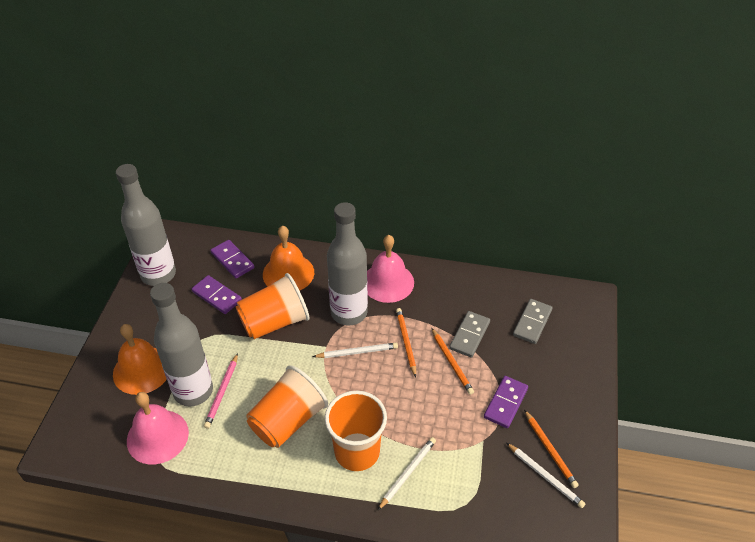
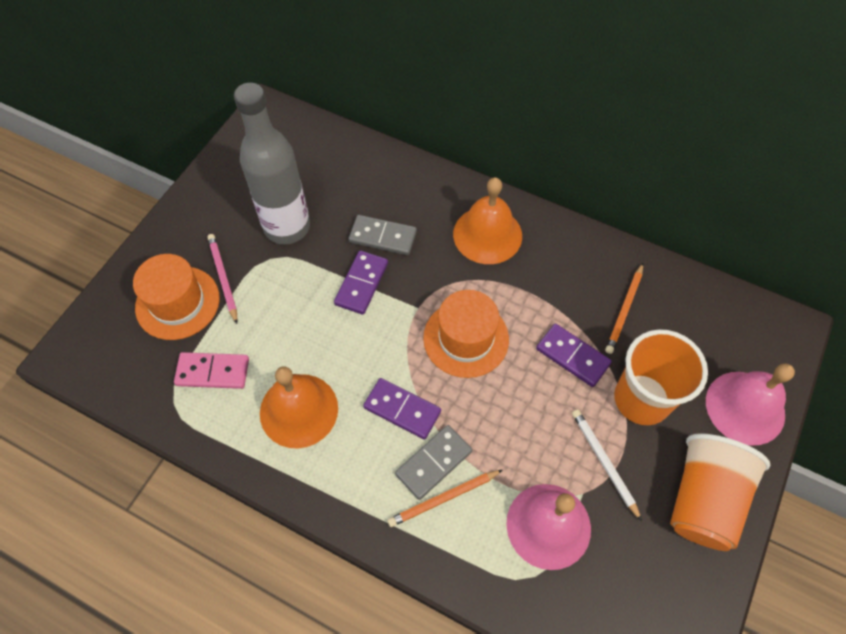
grey bottle: [116,164,176,286] [150,283,213,406] [327,202,368,326] = 3 -> [234,83,310,245] = 1
orange cup: [236,273,310,339] [246,365,328,448] [325,391,387,471] = 3 -> [614,329,708,425] [670,433,770,551] = 2
orange hat: none = 0 -> [133,254,220,340] [423,290,509,378] = 2
orange pencil: [396,308,416,377] [431,328,474,395] [524,410,579,488] = 3 -> [387,470,503,527] [605,263,643,354] = 2
pink domino: none = 0 -> [174,352,249,389] = 1
white pencil: [312,343,398,358] [377,437,436,511] [506,443,586,508] = 3 -> [572,409,642,521] = 1

